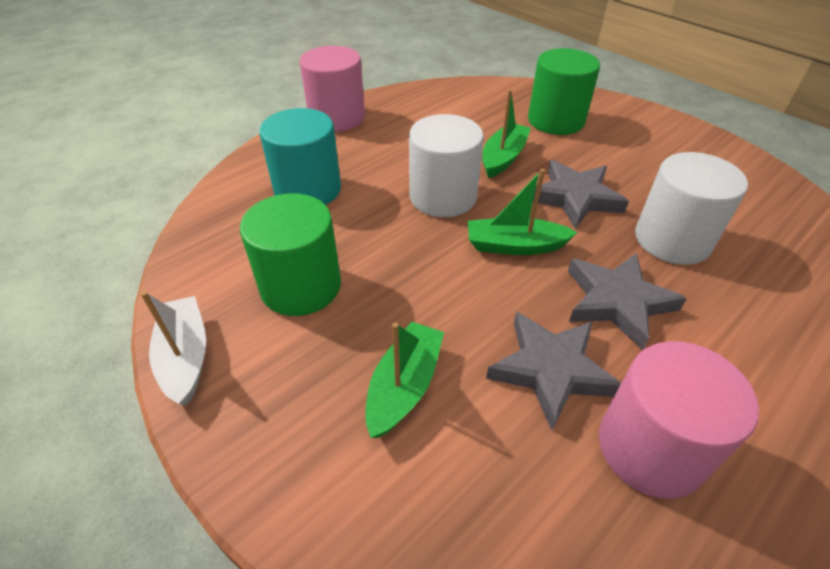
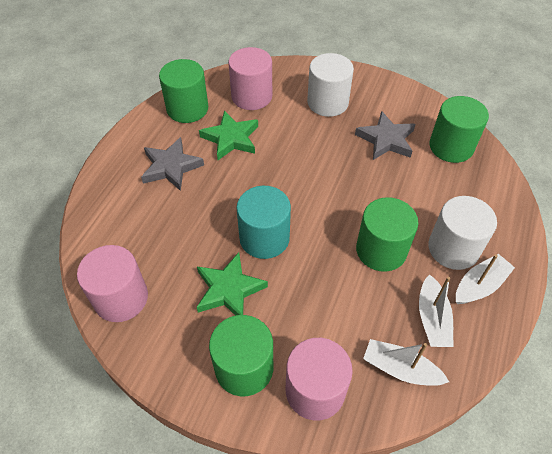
green boat: [365,321,444,438] [468,169,578,255] [482,89,531,178] = 3 -> none = 0
green cylinder: [240,193,341,316] [528,48,600,135] = 2 -> [159,59,208,123] [209,315,273,396] [356,197,418,272] [429,96,489,163] = 4
green star: none = 0 -> [197,252,268,316] [199,110,258,160] = 2
grey star: [486,312,621,430] [533,160,629,229] [568,253,687,350] = 3 -> [141,137,204,191] [355,111,415,160] = 2
pink cylinder: [300,46,365,132] [599,341,759,499] = 2 -> [77,245,148,322] [228,47,272,110] [286,338,353,420] = 3
white boat: [141,291,206,406] = 1 -> [363,339,449,386] [419,274,453,347] [456,254,515,304] = 3

